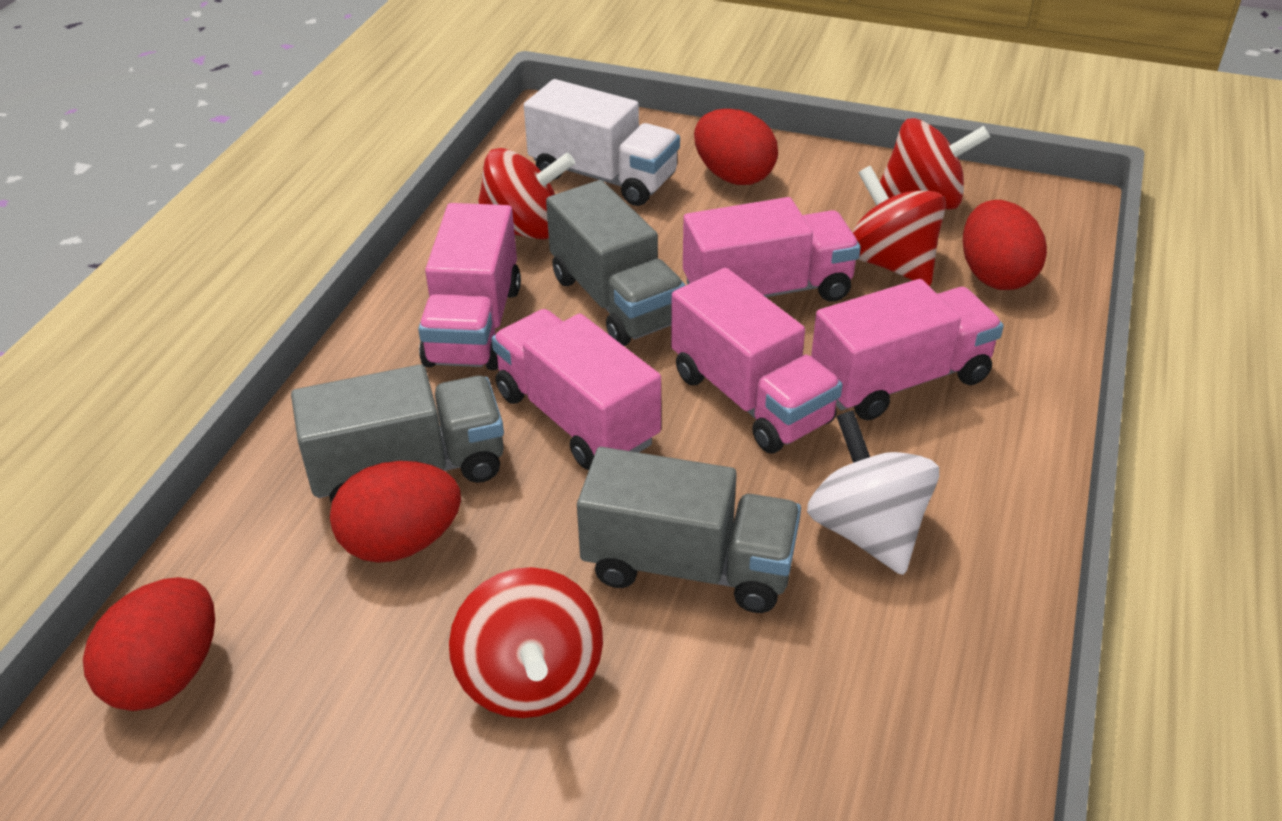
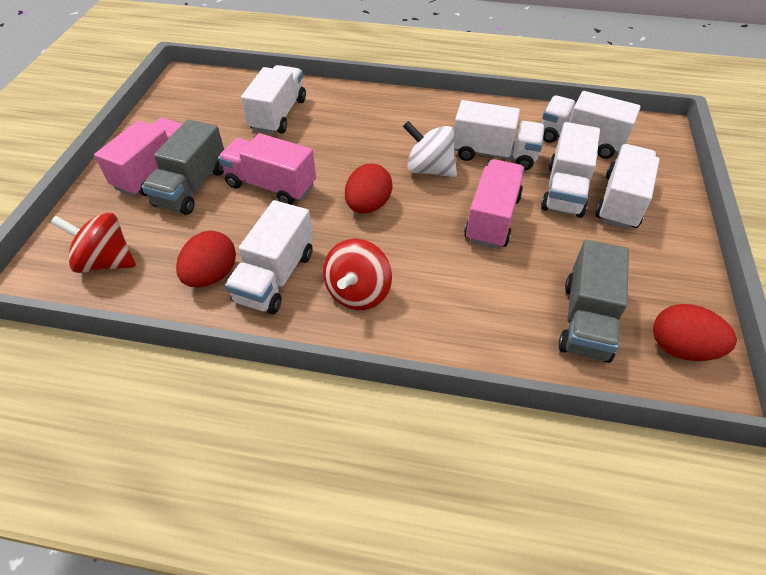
grey truck: [291,364,504,503] [546,180,686,346] [577,447,801,613] = 3 -> [142,119,224,215] [558,240,629,363] = 2
pink truck: [418,203,521,370] [492,309,661,470] [671,268,843,453] [683,197,861,302] [811,279,1004,420] = 5 -> [94,117,182,197] [218,133,316,205] [464,159,524,249] = 3
red egg: [83,577,215,711] [330,461,461,563] [694,109,778,185] [963,200,1047,290] = 4 -> [176,231,236,288] [345,164,393,214] [653,304,737,361] = 3
red spinning top: [449,567,603,718] [477,148,575,239] [852,166,946,286] [880,118,990,210] = 4 -> [50,213,136,273] [323,239,392,310] = 2
white truck: [524,79,680,206] = 1 -> [225,200,313,314] [241,65,306,134] [454,100,545,170] [541,122,600,218] [542,91,641,159] [596,144,660,229] = 6

